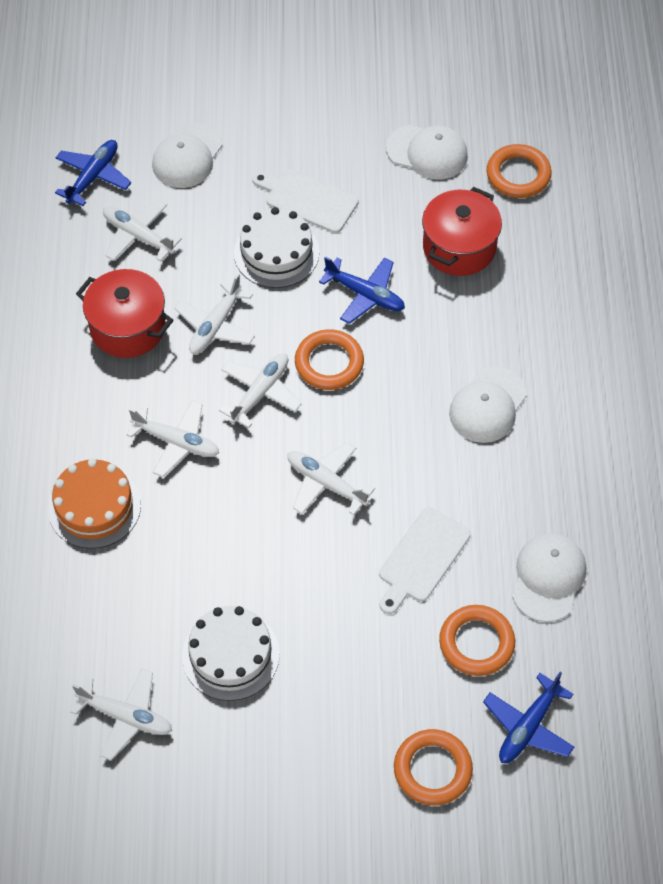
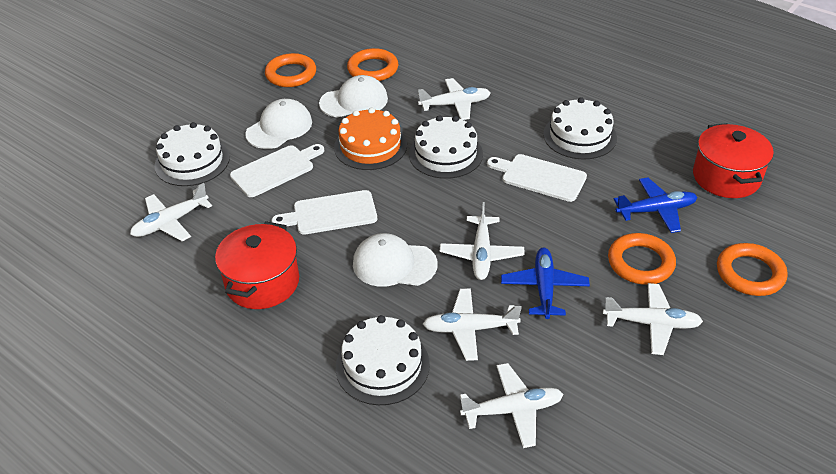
blue plane: [55,140,131,206] [319,257,405,324] [483,672,574,763] = 3 -> [501,248,590,319] [614,178,697,233] = 2
white cake: [182,606,280,701] [234,207,319,288] = 2 -> [155,122,230,186] [336,315,430,405] [409,115,483,179] [543,97,617,159] = 4
white cap: [152,123,223,188] [386,125,468,180] [449,367,527,443] [512,533,586,622] = 4 -> [245,99,312,149] [319,75,388,118] [353,233,437,287] = 3
white cutting board: [252,169,359,233] [379,507,470,614] = 2 -> [230,144,324,197] [271,190,377,235] [487,154,587,202] = 3

